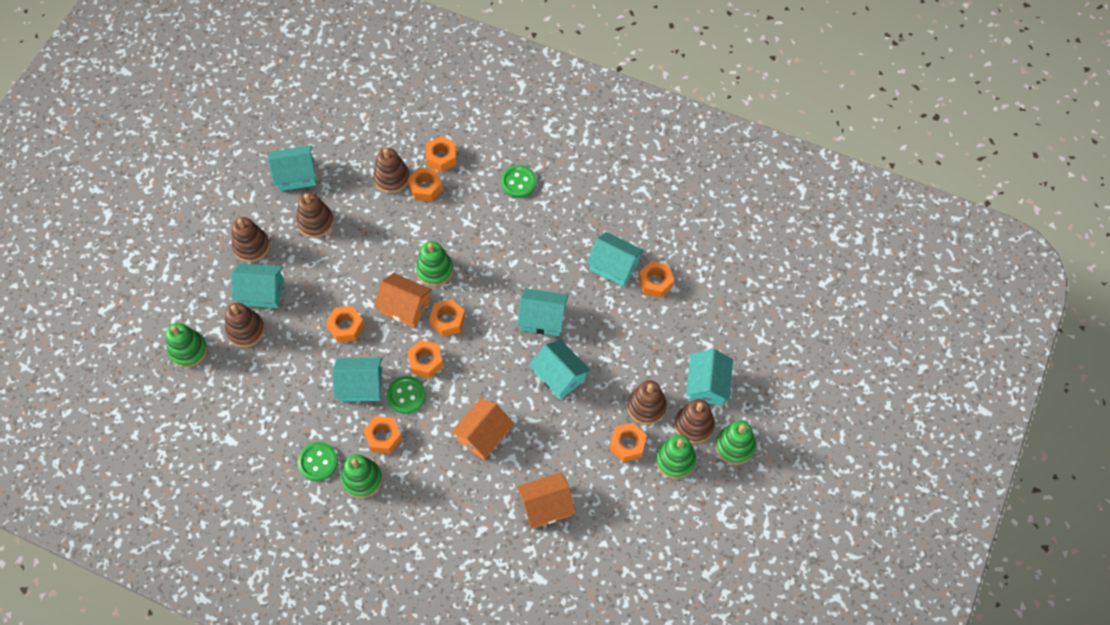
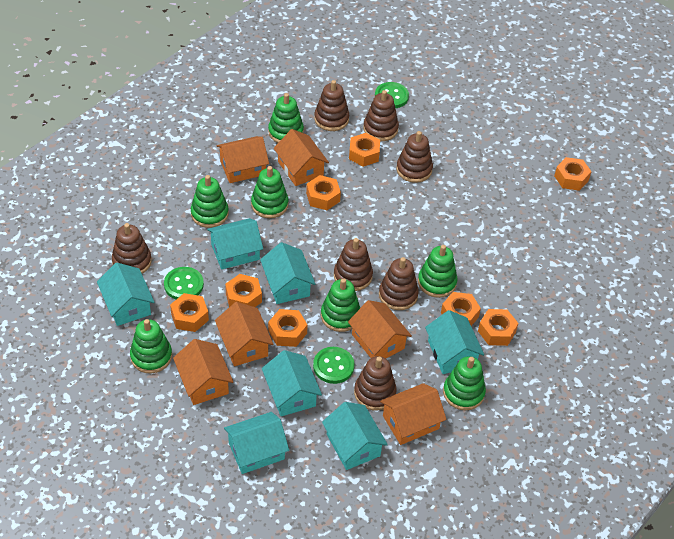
brown stacking toy: [225,302,265,347] [232,217,270,262] [296,193,334,238] [373,148,410,193] [627,380,667,425] [675,399,715,443] = 6 -> [112,223,152,274] [314,80,349,131] [334,238,373,291] [354,356,397,410] [363,90,399,141] [379,257,419,310] [396,131,433,183] = 7
green stacking toy: [166,323,207,368] [341,454,382,498] [416,241,453,286] [656,435,696,479] [716,420,756,465] = 5 -> [130,319,172,373] [191,175,229,228] [251,166,288,218] [268,93,304,143] [321,278,360,332] [418,245,457,298] [443,356,486,410] = 7
orange house: [374,273,432,327] [451,398,514,460] [517,472,576,529] = 3 -> [173,339,233,405] [215,302,273,366] [217,136,269,183] [274,129,329,186] [348,300,412,359] [380,383,447,445] = 6

